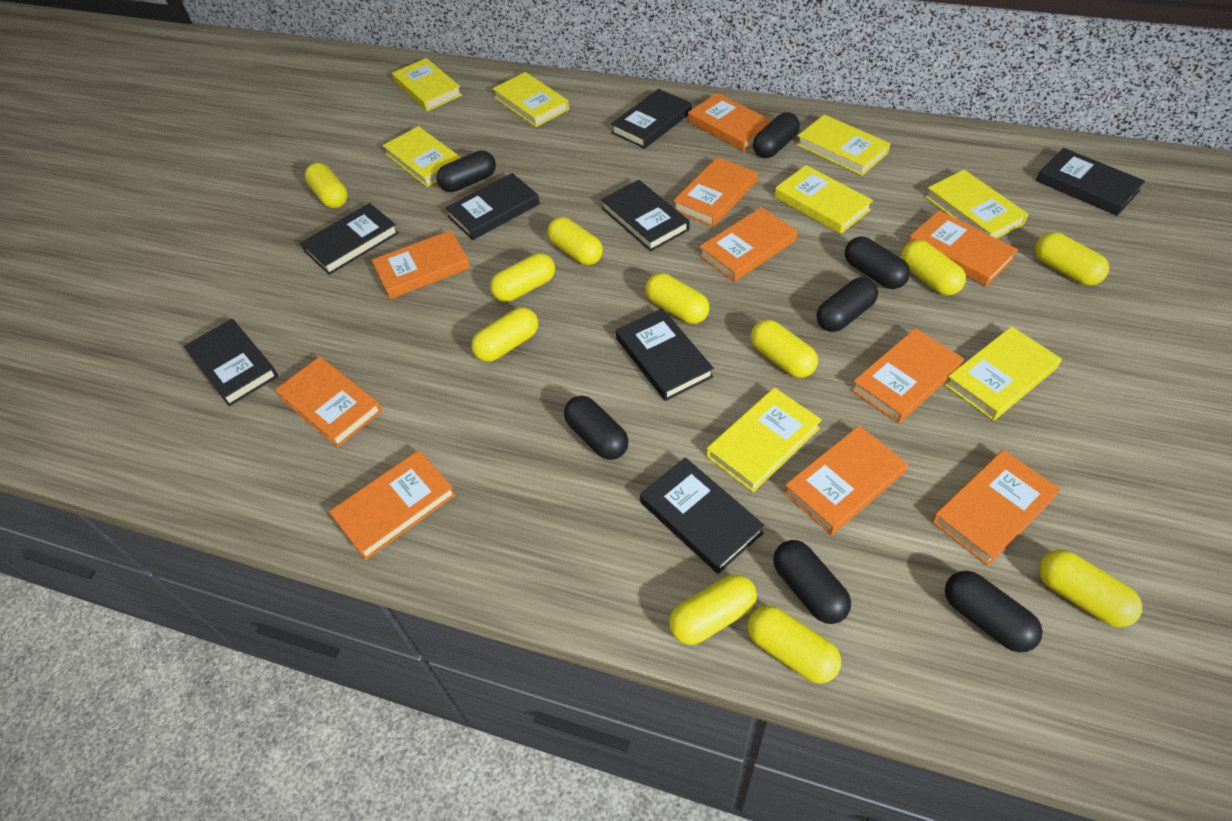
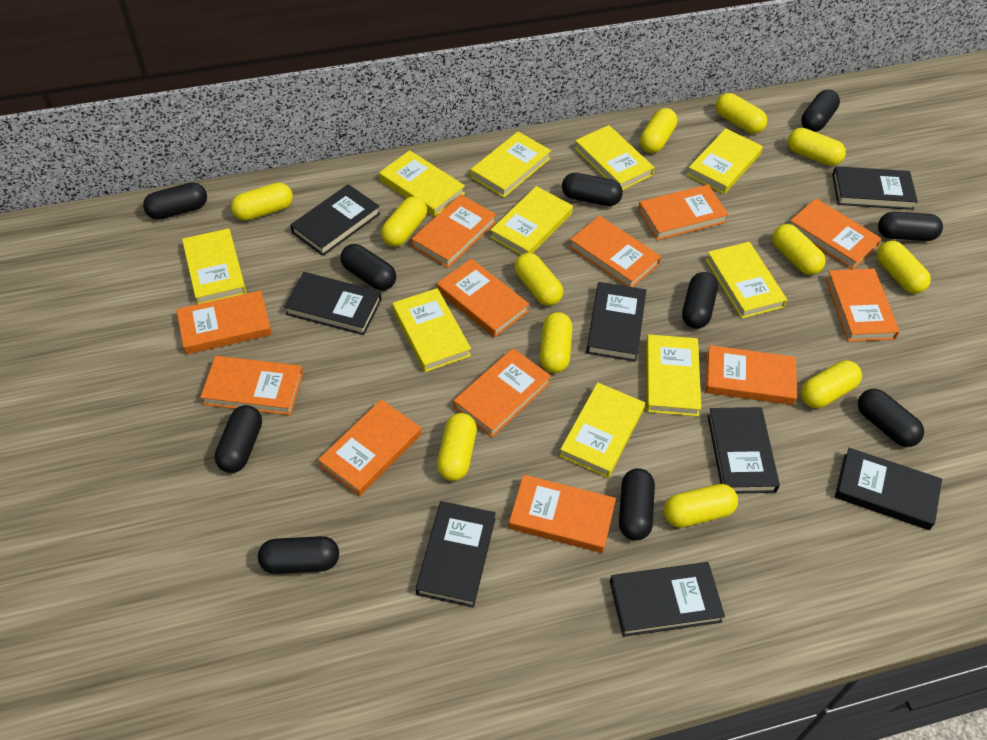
black capsule: [437,150,496,192] [564,396,629,460] [753,112,800,158] [773,540,851,624] [816,277,878,332] [845,237,910,289] [945,571,1043,652] = 7 -> [143,182,207,220] [215,405,262,473] [258,536,339,574] [341,244,396,291] [562,173,623,206] [619,468,655,540] [682,272,718,329] [801,90,840,132] [858,389,924,447] [878,212,943,241] = 10
orange book: [275,356,382,447] [329,450,456,560] [372,230,471,299] [673,157,758,227] [688,93,772,151] [699,207,797,282] [784,425,908,535] [851,328,964,423] [908,210,1018,287] [932,450,1061,566] = 10 -> [176,291,272,354] [200,356,303,415] [318,399,421,496] [411,195,496,268] [437,259,529,338] [453,348,551,437] [509,475,616,553] [569,216,661,287] [638,185,729,240] [705,345,797,405] [790,198,882,269] [825,269,900,342] = 12
yellow book: [383,126,461,187] [392,58,462,111] [493,72,569,127] [706,387,822,492] [774,165,873,234] [796,114,891,176] [925,170,1029,238] [945,326,1062,421] = 8 -> [182,228,247,304] [379,150,465,217] [392,288,471,372] [470,132,551,198] [490,186,573,255] [559,382,645,478] [574,125,655,190] [646,334,701,416] [687,128,763,194] [706,242,787,319] = 10
yellow capsule: [305,163,348,208] [471,307,538,362] [490,253,555,302] [548,217,603,265] [645,273,710,324] [669,574,757,645] [747,605,841,683] [751,319,818,378] [901,240,966,295] [1035,232,1109,285] [1038,550,1142,627] = 11 -> [231,183,293,221] [381,196,427,247] [437,413,477,481] [514,253,563,306] [540,312,573,373] [640,108,678,153] [664,484,738,528] [716,93,767,134] [772,224,826,275] [788,128,846,166] [801,360,862,408] [877,241,931,293] = 12

